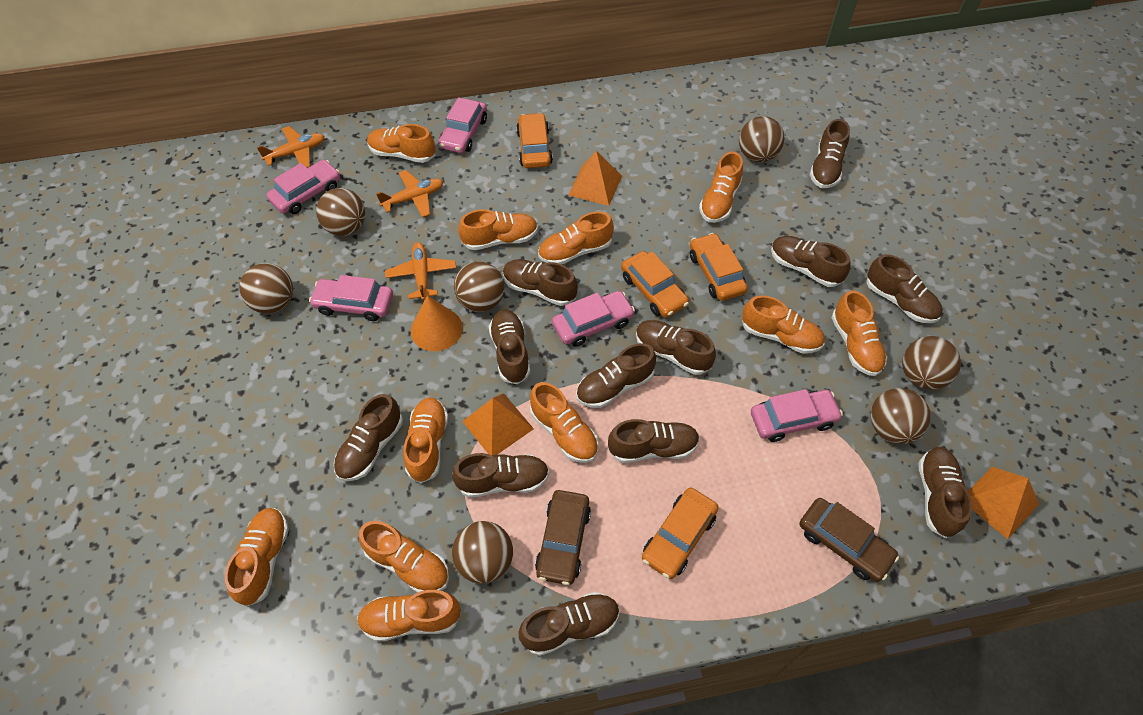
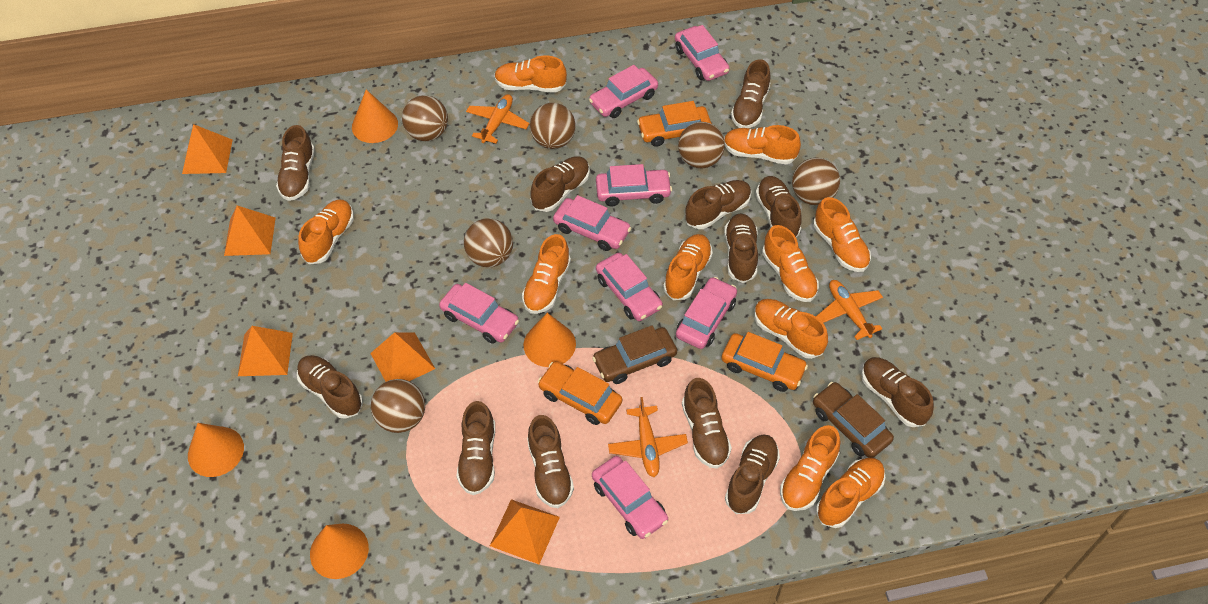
brown ball: [239,263,293,314] [316,188,365,236] [452,521,513,584] [454,262,504,312] [739,116,785,162] [870,388,931,444] [902,336,961,390] = 7 -> [371,379,425,433] [402,95,448,141] [464,218,513,267] [530,103,576,149] [678,122,725,168] [792,158,840,205] = 6
orange car: [516,113,553,168] [621,251,689,318] [642,487,719,579] [690,233,748,301] = 4 -> [538,361,622,425] [637,101,712,147] [721,332,808,392] = 3
orange cone: [411,295,463,351] = 1 -> [188,423,244,477] [310,524,369,579] [352,90,398,143] [523,313,576,367] = 4
orange pyramid: [462,394,534,455] [569,151,622,206] [968,467,1039,539] = 3 -> [182,124,233,174] [224,205,276,256] [238,326,293,376] [370,332,435,382] [490,499,560,564] = 5
orange shoe: [225,508,289,607] [357,590,461,642] [359,521,449,593] [367,124,435,163] [403,397,448,483] [458,209,538,250] [530,382,599,463] [538,212,614,264] [699,152,743,223] [742,295,825,354] [832,290,887,376] = 11 -> [298,200,354,264] [494,56,567,93] [522,234,571,314] [663,234,713,300] [724,125,801,164] [754,299,828,359] [762,225,819,302] [780,425,840,511] [813,197,871,272] [816,458,885,528] = 10
pink car: [267,160,340,214] [309,275,393,321] [438,97,487,153] [552,291,635,347] [751,389,843,442] = 5 -> [439,283,519,344] [553,195,631,251] [589,65,658,118] [592,456,668,539] [596,164,672,207] [596,253,663,321] [675,25,730,81] [676,277,737,349] = 8

